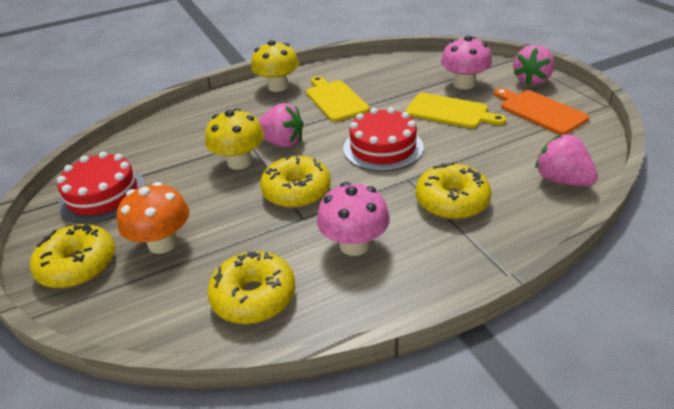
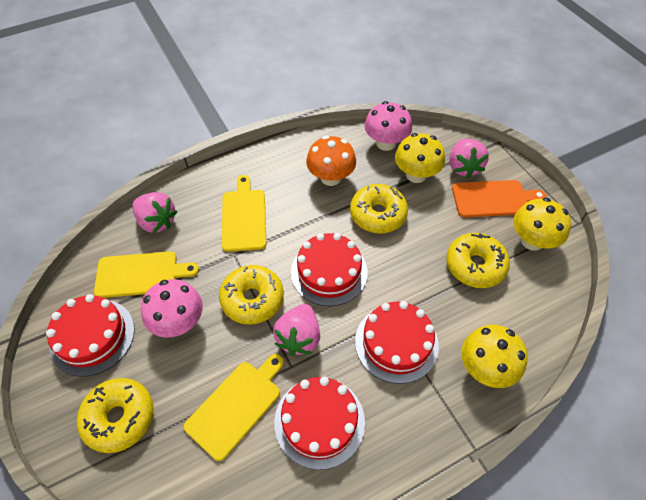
red cake: [57,152,146,223] [343,107,424,172] = 2 -> [46,294,135,377] [274,376,365,470] [291,233,368,306] [355,301,439,384] = 4
yellow cutting board: [306,76,370,122] [405,93,506,128] = 2 -> [94,251,199,298] [184,354,284,461] [222,175,266,252] = 3
yellow mushroom: [205,108,264,170] [251,40,299,92] = 2 -> [395,133,445,183] [461,325,528,388] [513,197,571,251] = 3

